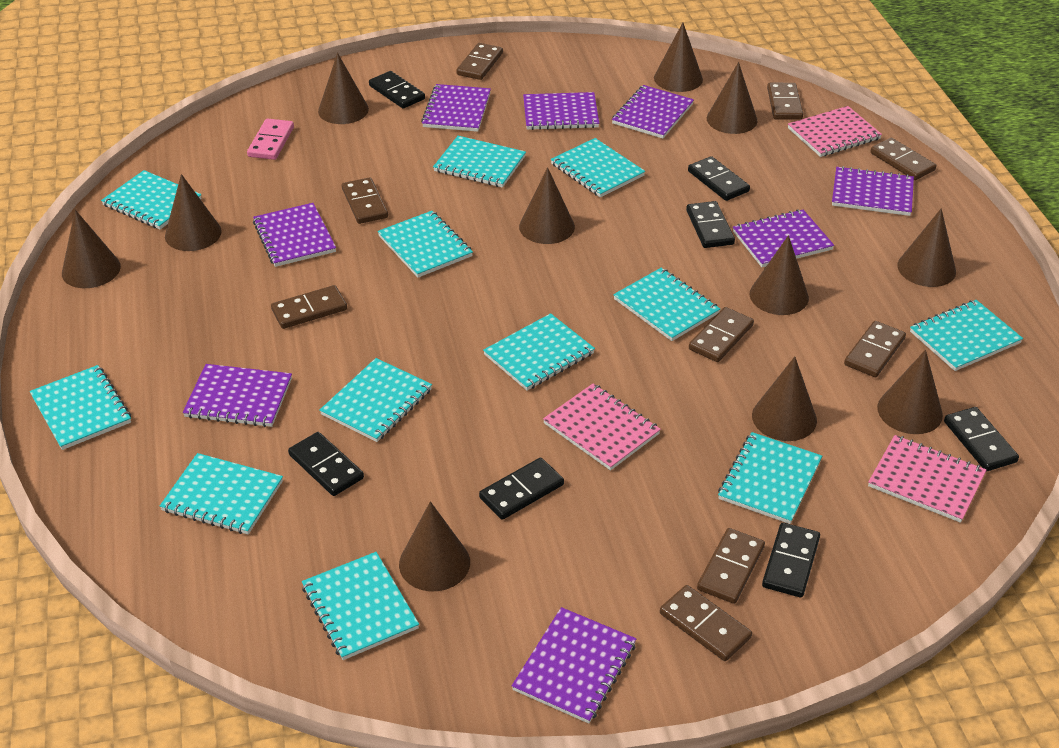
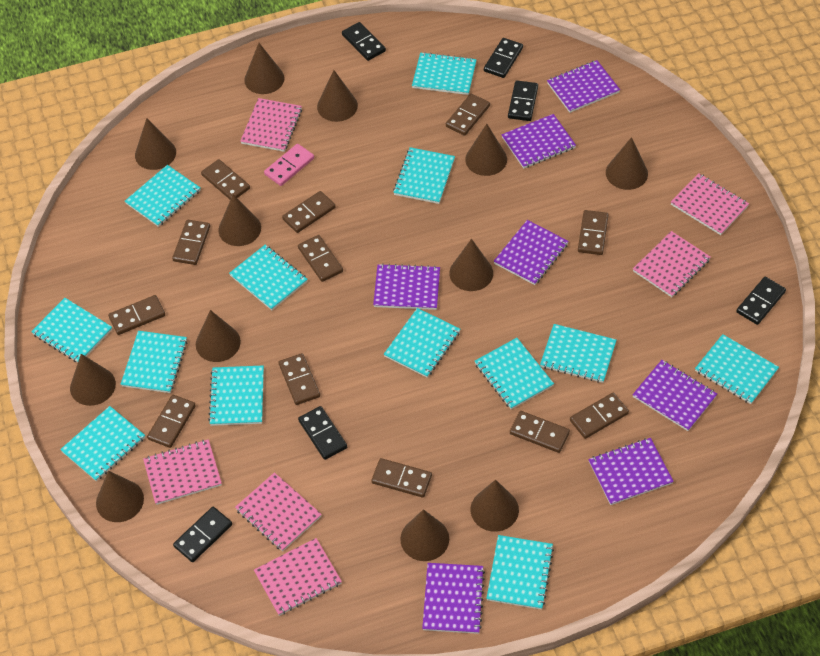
black domino: [288,432,364,496] [369,71,425,109] [479,458,564,520] [686,201,735,248] [688,156,750,201] [762,523,820,597] [944,407,1019,471] = 7 -> [173,507,232,562] [298,406,347,460] [342,22,386,61] [484,38,523,78] [508,81,538,121] [736,277,786,325] = 6
brown cone: [62,210,121,288] [165,174,222,251] [318,53,369,124] [399,501,470,591] [519,167,575,244] [654,23,703,92] [707,62,758,134] [750,235,809,315] [752,356,817,441] [877,350,943,434] [897,208,956,287] = 11 -> [70,354,116,406] [96,471,144,522] [135,118,176,170] [196,310,241,362] [218,194,261,246] [244,43,284,94] [317,70,358,122] [400,509,449,561] [449,239,493,291] [465,124,507,176] [471,480,519,532] [606,137,648,190] = 12
brown domino: [271,285,347,329] [342,177,388,224] [456,43,503,80] [660,585,752,661] [689,307,754,362] [697,528,765,604] [767,83,803,120] [844,321,906,377] [870,138,936,180] = 9 -> [108,295,165,335] [147,395,196,448] [172,220,210,265] [201,159,250,200] [279,353,320,405] [282,191,335,233] [298,235,343,282] [371,458,432,498] [446,94,490,136] [510,411,570,453] [570,393,629,439] [578,210,609,255] = 12
pink notebook: [543,384,661,471] [788,106,882,157] [868,435,986,523] = 3 -> [143,439,222,505] [235,472,322,552] [240,98,302,152] [254,538,342,616] [633,231,711,297] [671,173,749,235] = 6
purple notebook: [183,364,292,427] [253,203,336,267] [421,84,491,132] [512,607,636,724] [523,92,599,130] [612,85,694,139] [733,209,834,267] [832,166,914,216] = 8 -> [373,263,440,310] [422,563,485,634] [494,220,569,285] [501,114,576,169] [547,60,620,113] [588,438,674,505] [633,360,717,431] = 7
turquoise notebook: [30,365,131,450] [101,170,202,229] [160,453,283,534] [302,552,419,660] [319,358,432,442] [378,211,473,278] [433,136,526,188] [483,313,595,391] [551,138,645,198] [613,268,720,341] [718,432,822,524] [910,300,1023,371] = 12 -> [31,298,112,362] [60,406,145,481] [121,331,188,393] [125,165,201,227] [208,366,264,426] [229,245,308,310] [384,308,460,378] [393,147,455,204] [412,52,477,95] [475,338,554,409] [486,535,554,610] [540,324,617,383] [695,334,779,404] = 13

